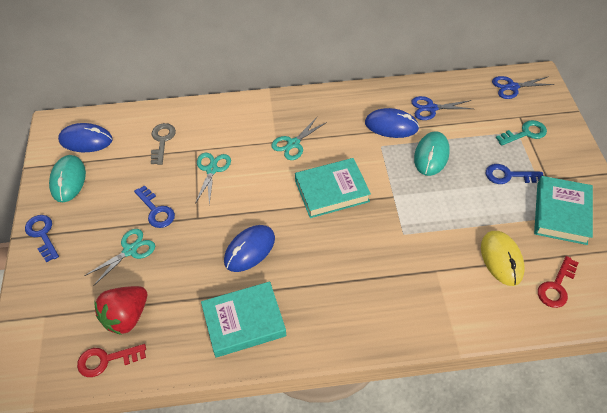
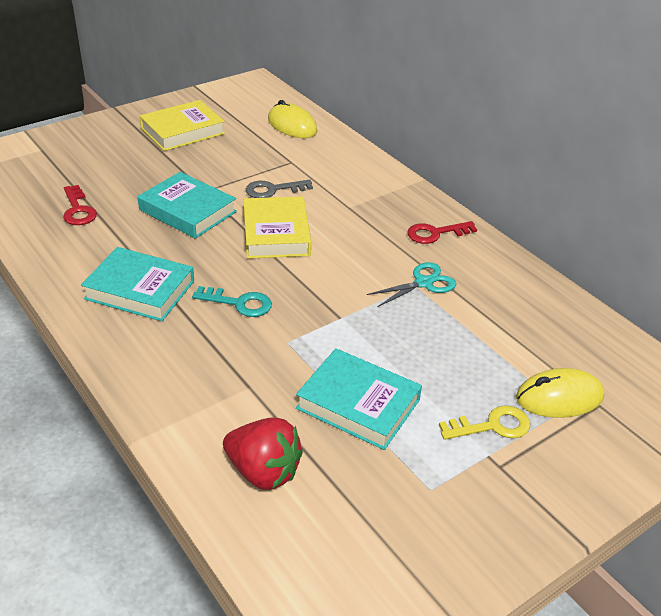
blue key: [25,215,59,262] [134,185,175,228] [486,164,544,184] = 3 -> none = 0
blue mouse: [58,123,113,152] [224,225,275,272] [365,108,419,138] = 3 -> none = 0
blue scissors: [411,96,473,120] [492,76,554,99] = 2 -> none = 0
turquoise mouse: [49,155,86,202] [414,131,450,176] = 2 -> none = 0
turquoise scissors: [84,229,155,286] [195,153,231,205] [271,117,327,160] = 3 -> [367,262,456,307] = 1
yellow book: none = 0 -> [140,100,225,151] [243,196,311,259] = 2
yellow key: none = 0 -> [439,406,530,440] = 1
yellow mouse: [481,231,525,286] = 1 -> [268,100,317,138] [516,368,604,418] = 2

